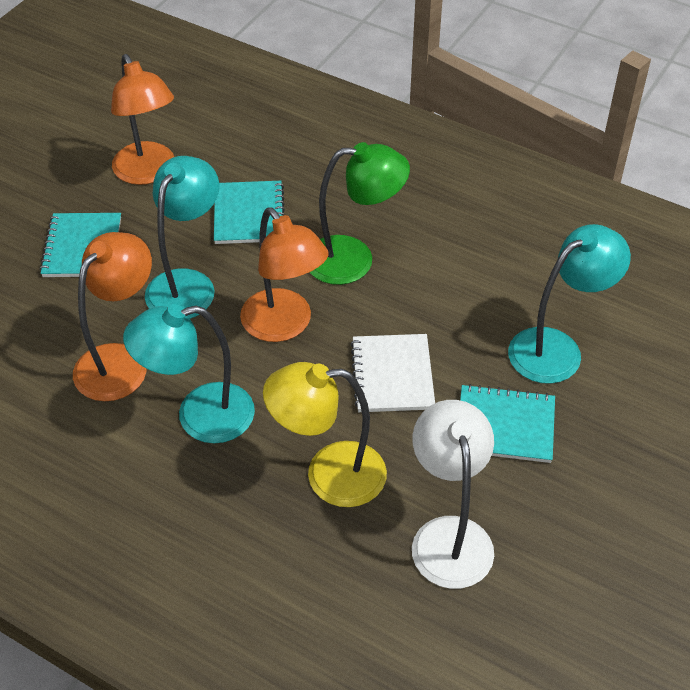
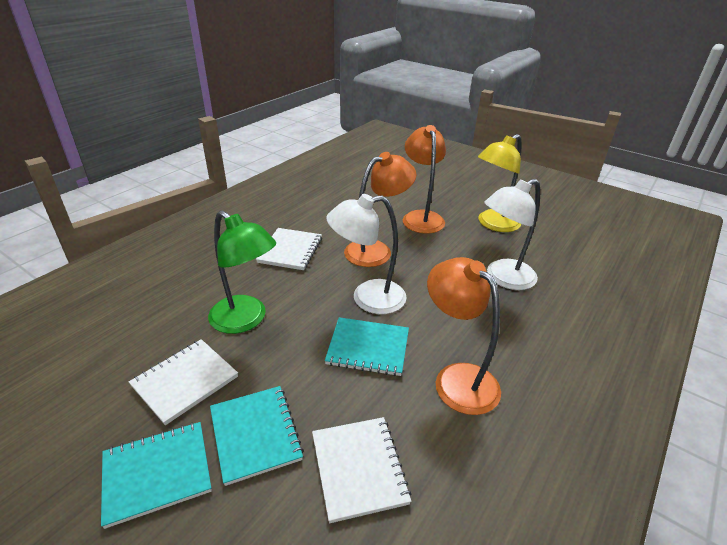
turquoise lamp: [123,304,255,443] [145,156,219,319] [508,224,631,384] = 3 -> none = 0
white lamp: [412,400,494,589] = 1 -> [326,194,407,314] [485,179,540,290] = 2
white notebook: [350,334,435,412] = 1 -> [129,339,238,425] [256,228,322,270] [312,417,411,523] = 3

